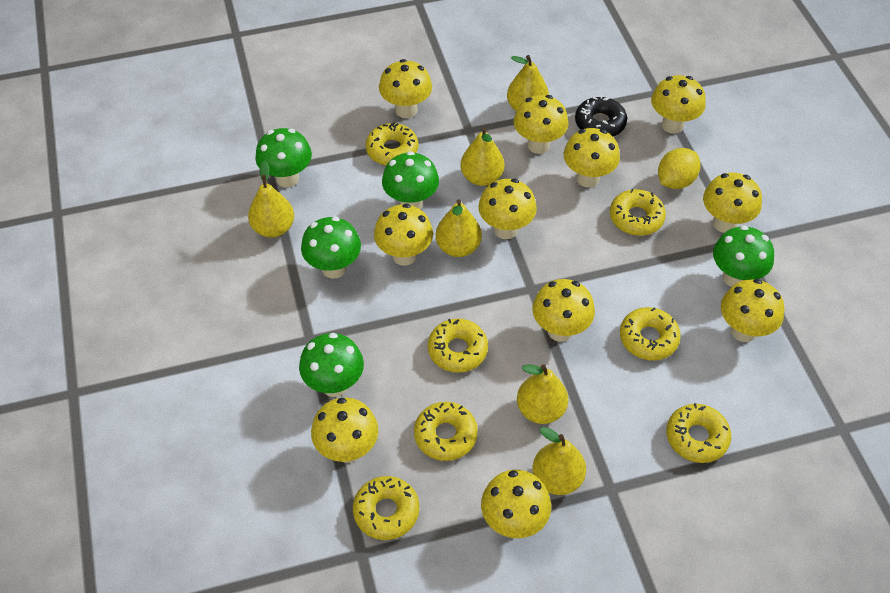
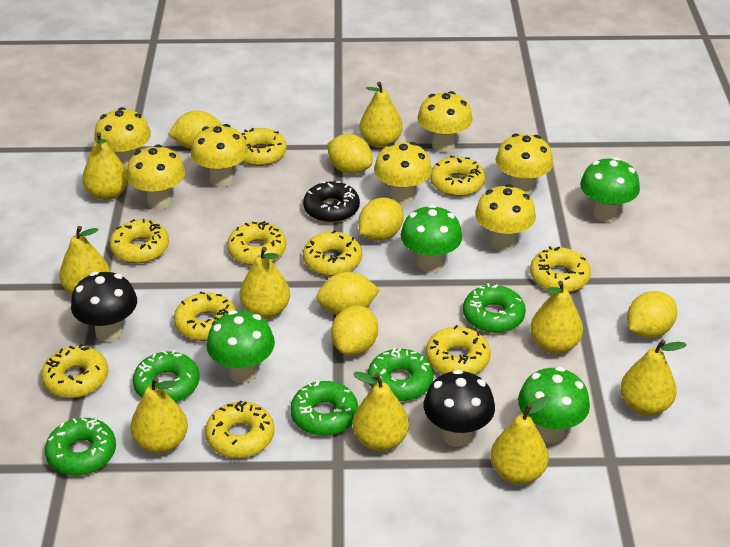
black mushroom: none = 0 -> [71,271,137,342] [423,369,495,447] = 2
green donut: none = 0 -> [45,418,116,475] [133,350,200,402] [290,381,358,436] [368,348,434,401] [463,283,526,333] = 5
green mushroom: [255,128,312,188] [299,333,364,397] [301,217,361,279] [382,151,439,209] [713,225,774,287] = 5 -> [206,310,275,383] [401,205,462,273] [518,367,590,443] [580,157,640,222] = 4
yellow donut: [353,476,419,540] [366,122,418,165] [414,402,478,461] [428,319,488,373] [610,189,666,236] [620,307,681,360] [666,403,731,463] = 7 -> [41,344,108,398] [110,219,169,263] [174,291,236,341] [205,400,274,458] [227,221,286,265] [242,128,287,166] [303,230,362,276] [426,325,491,374] [430,156,485,196] [530,246,591,292] = 10
yellow lemon: [658,148,701,189] = 1 -> [168,110,222,149] [316,272,380,315] [328,134,373,174] [331,306,378,355] [358,198,404,241] [627,291,677,338] = 6
yellow mushroom: [311,398,379,463] [374,204,433,266] [379,59,432,118] [478,179,537,239] [481,470,551,538] [514,95,569,154] [532,279,595,342] [564,128,620,188] [651,75,706,134] [703,173,762,233] [721,279,785,342] = 11 -> [94,107,151,169] [127,144,185,210] [191,124,248,187] [374,142,432,205] [417,91,473,153] [475,184,536,251] [495,133,553,195] = 7
yellow pear: [248,161,294,238] [436,199,482,257] [461,128,504,186] [507,55,549,111] [517,364,568,424] [532,427,586,495] = 6 -> [59,226,110,294] [82,132,128,200] [130,377,188,454] [239,247,290,319] [353,372,409,451] [359,82,403,148] [490,396,550,484] [530,281,583,354] [620,339,687,416] = 9

